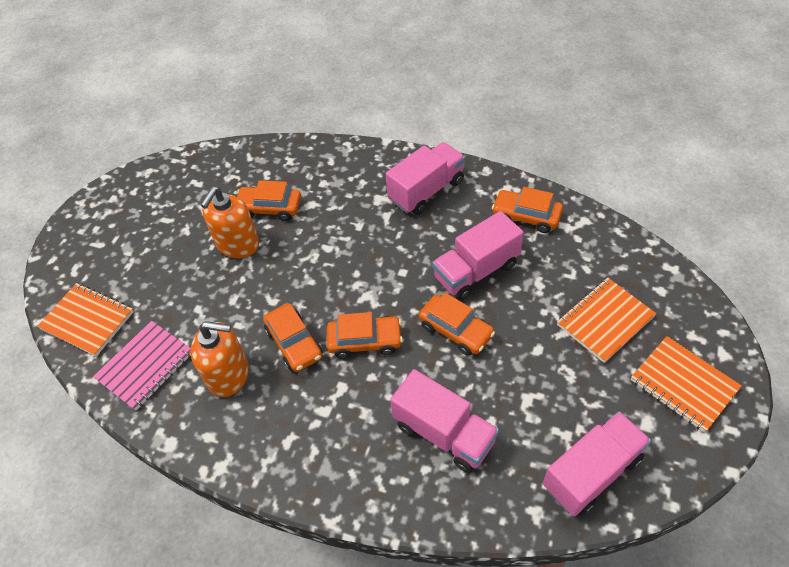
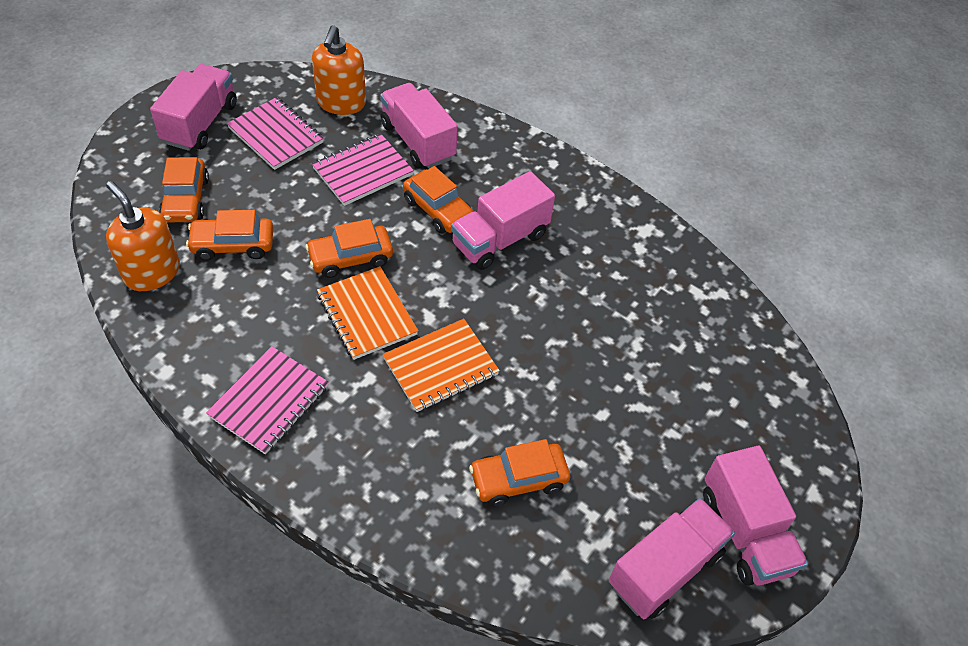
orange notebook: [37,283,134,357] [557,278,657,363] [631,336,742,433] = 3 -> [317,266,418,360] [383,319,500,412] = 2
pink notebook: [93,321,191,411] = 1 -> [206,346,329,455] [227,97,324,170] [312,134,414,206] = 3
pink truck: [386,142,465,215] [390,369,499,473] [432,211,524,300] [543,412,651,516] = 4 -> [150,64,237,151] [380,83,458,169] [451,171,555,270] [609,498,735,619] [703,446,808,586] = 5

